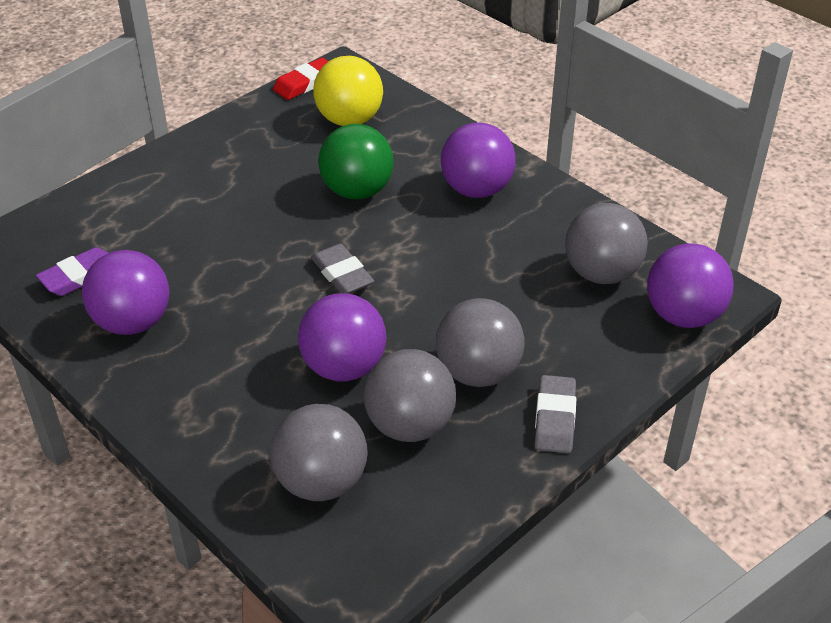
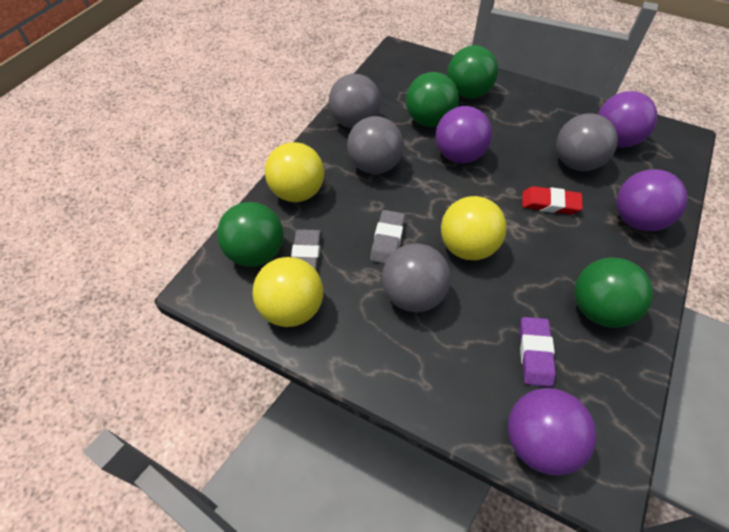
green ball: [318,124,393,199] = 1 -> [217,202,283,267] [406,72,459,127] [447,45,498,98] [575,258,653,328] = 4
yellow ball: [313,56,383,126] = 1 -> [252,257,323,327] [265,142,324,202] [441,196,507,260] = 3

